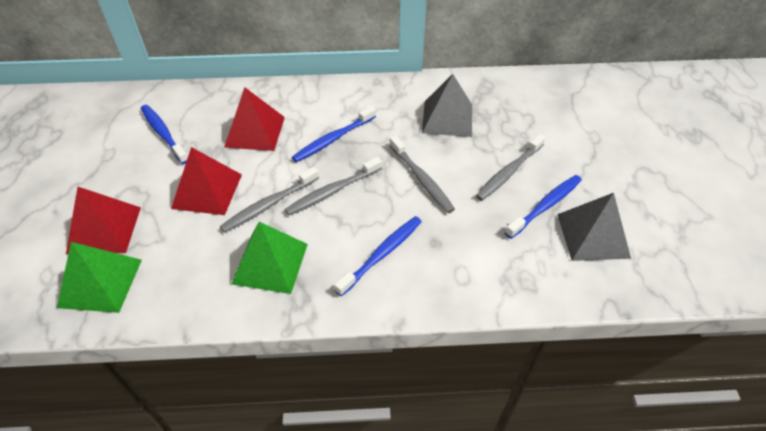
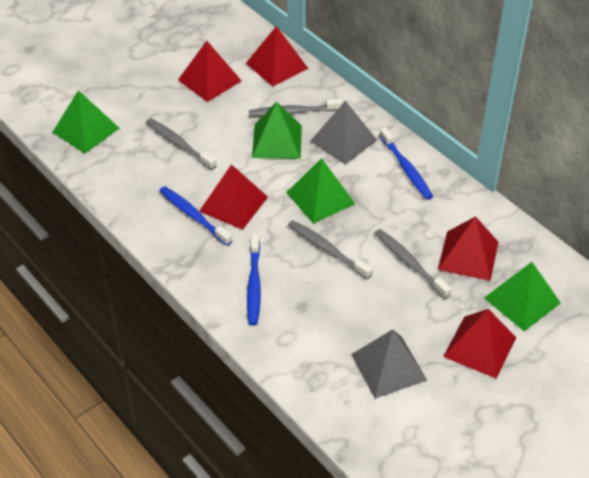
blue toothbrush: [141,105,188,164] [292,106,376,162] [334,216,422,296] [505,175,582,239] = 4 -> [160,186,232,246] [247,234,261,325] [380,127,433,200] = 3
green pyramid: [57,242,142,313] [231,222,308,294] = 2 -> [53,90,120,154] [252,102,302,159] [286,158,355,224] [484,262,561,331] = 4
red pyramid: [66,187,141,254] [171,147,242,215] [224,87,285,151] = 3 -> [178,41,241,102] [199,164,268,230] [246,26,308,87] [438,216,498,281] [443,309,516,379] = 5

